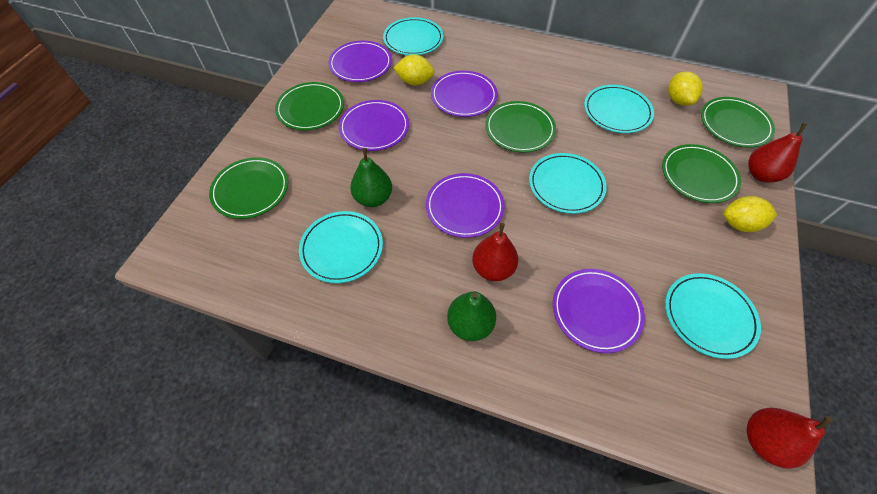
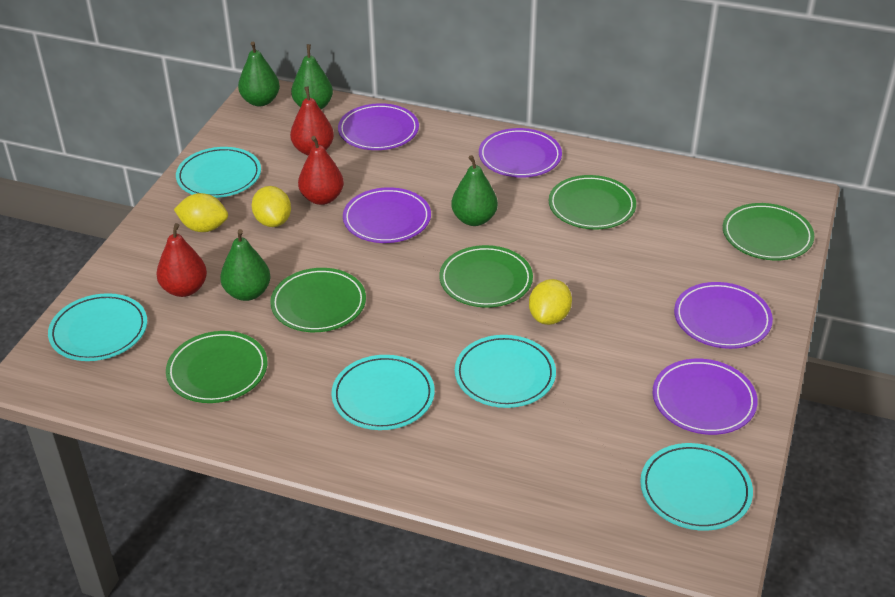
green pear: [350,148,392,207] [447,291,496,341] = 2 -> [220,229,271,301] [238,42,280,106] [291,44,333,109] [451,155,498,226] = 4

